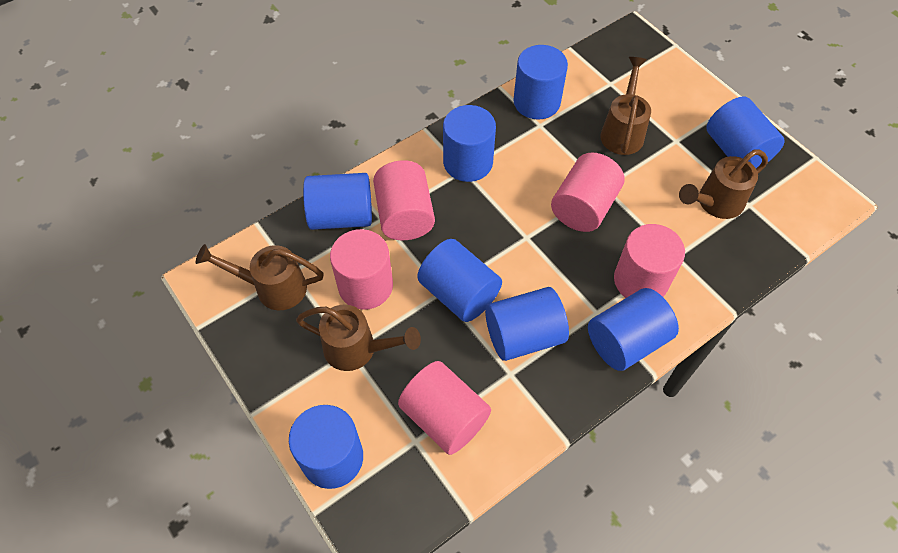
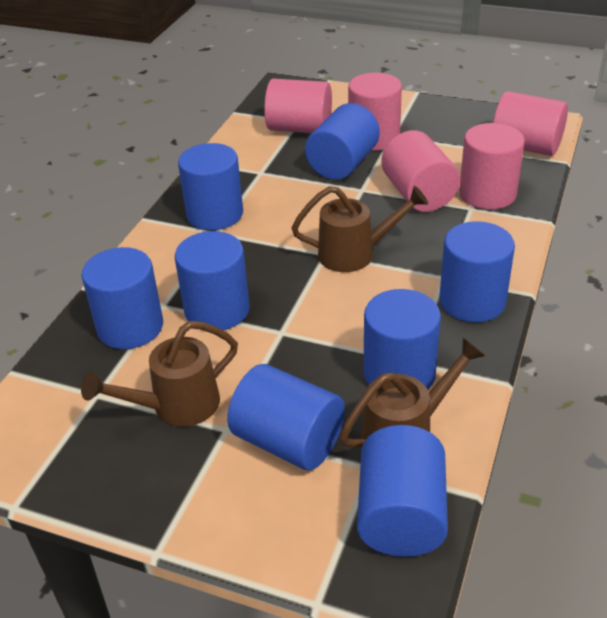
brown watering can: [196,244,324,310] [296,304,421,371] [600,57,651,155] [679,149,768,219] = 4 -> [81,321,238,426] [292,186,428,272] [339,338,486,447] = 3

